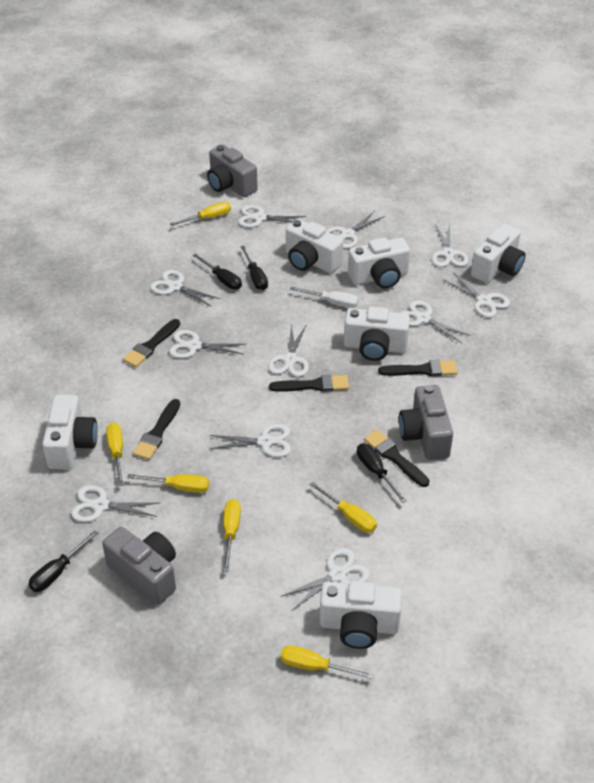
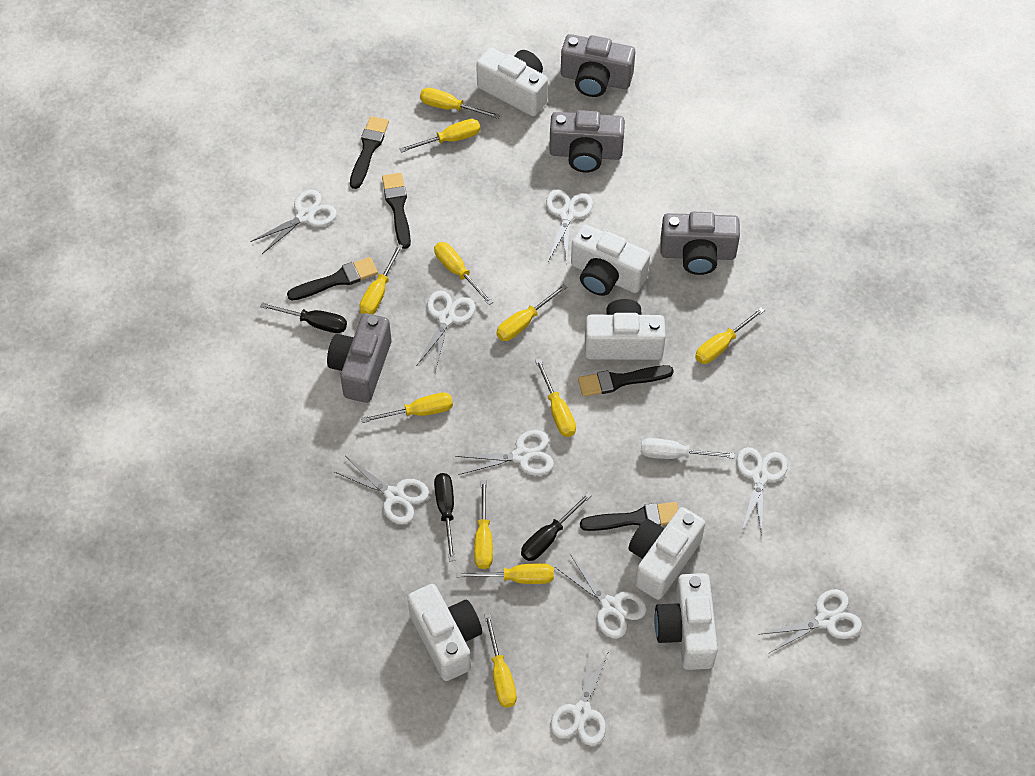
black screwdriver: [28,530,98,592] [193,253,242,290] [240,246,268,290] [357,443,407,503] = 4 -> [260,302,347,333] [434,473,455,561] [521,492,592,561] = 3
grey camera: [102,527,176,605] [207,145,258,197] [399,385,453,460] = 3 -> [327,313,391,403] [549,110,625,173] [561,34,635,97] [661,212,740,275] = 4
white scissors: [71,485,158,522] [150,270,220,307] [169,330,246,358] [209,424,291,457] [238,205,306,228] [268,324,309,377] [281,548,370,611] [326,211,385,249] [400,300,471,343] [432,223,469,267] [444,272,510,317] = 11 -> [250,190,337,254] [335,456,429,524] [417,290,475,371] [455,430,554,475] [546,189,593,264] [550,644,609,746] [555,554,647,638] [736,447,788,536] [759,589,862,654] = 9
yellow screwdriver: [106,423,123,486] [127,474,209,493] [170,202,231,226] [223,499,241,572] [281,645,374,680] [309,481,377,533] = 6 -> [359,244,403,314] [361,393,453,423] [399,119,480,153] [420,88,500,119] [434,242,493,305] [456,563,554,584] [474,480,493,569] [484,613,517,708] [496,284,567,341] [535,359,576,437] [695,307,765,364] = 11

